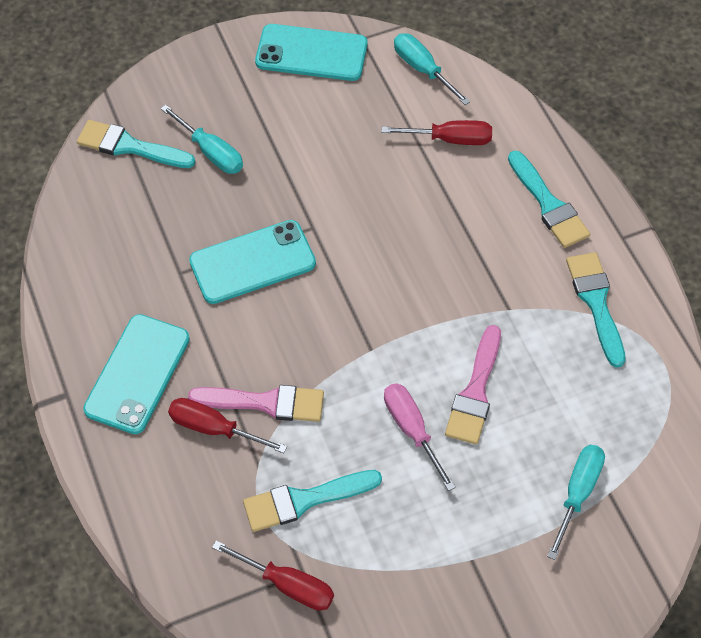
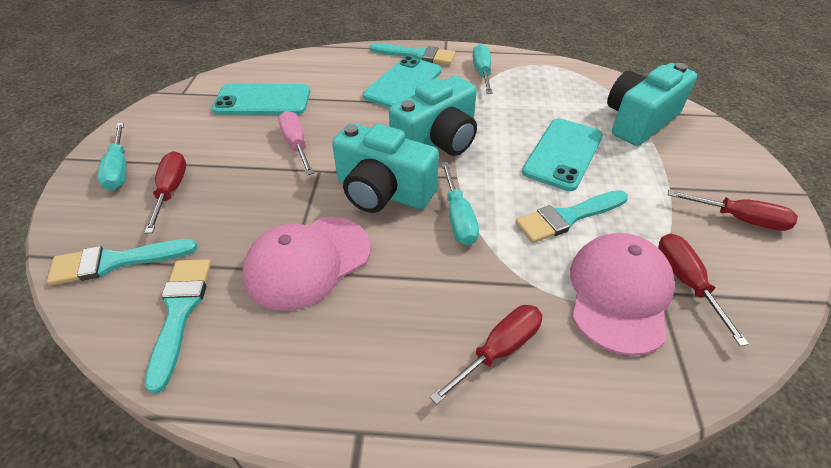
pink brush: [188,385,324,422] [445,325,501,444] = 2 -> none = 0
pink cap: none = 0 -> [243,217,371,311] [570,233,675,356] = 2
red screwdriver: [168,398,287,453] [212,540,334,611] [381,120,492,145] = 3 -> [144,151,186,234] [430,305,542,405] [658,233,749,346] [668,190,798,231] = 4
turquoise camera: none = 0 -> [332,123,439,213] [389,76,477,156] [607,63,697,146] = 3

